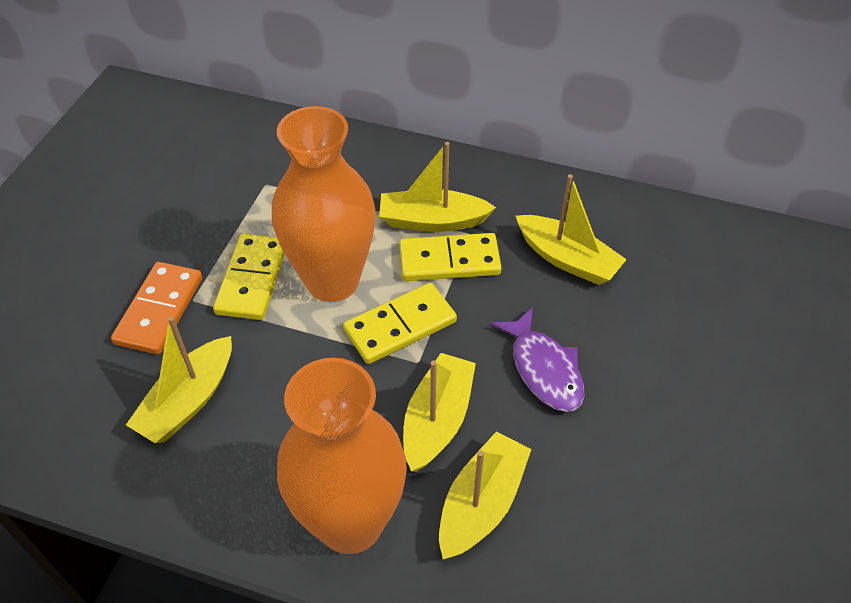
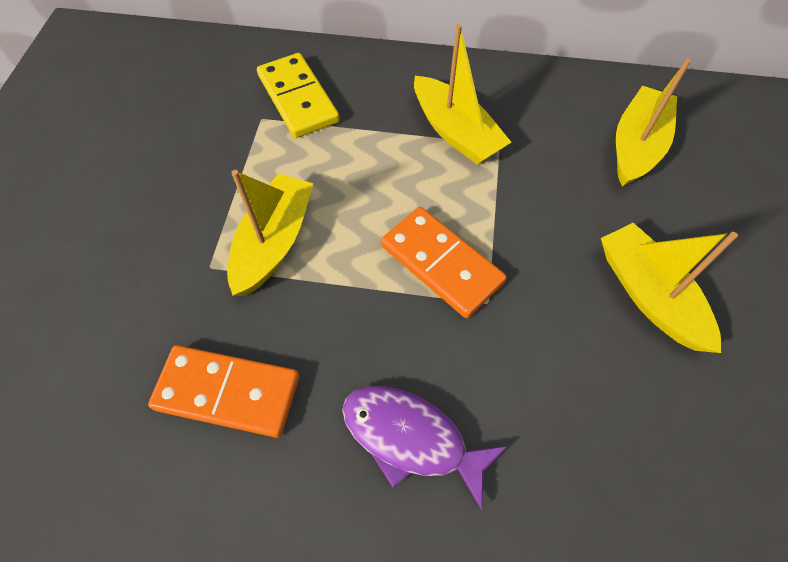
orange domino: [111,262,202,355] = 1 -> [148,345,299,438] [381,207,507,318] = 2
orange vase: [272,106,376,302] [277,358,407,554] = 2 -> none = 0
yellow boat: [126,316,232,443] [379,142,496,232] [403,353,476,472] [439,432,532,559] [516,174,627,285] = 5 -> [227,170,314,296] [414,24,511,164] [601,223,738,353] [616,59,691,187] = 4
yellow domino: [213,234,285,320] [343,283,457,364] [399,233,502,281] = 3 -> [257,53,340,138] = 1

